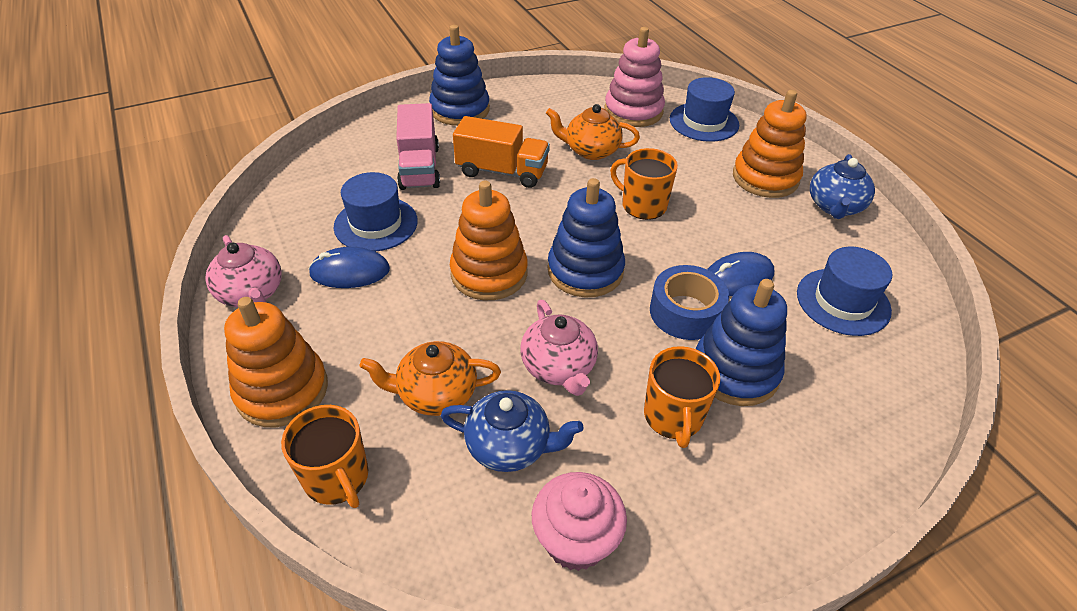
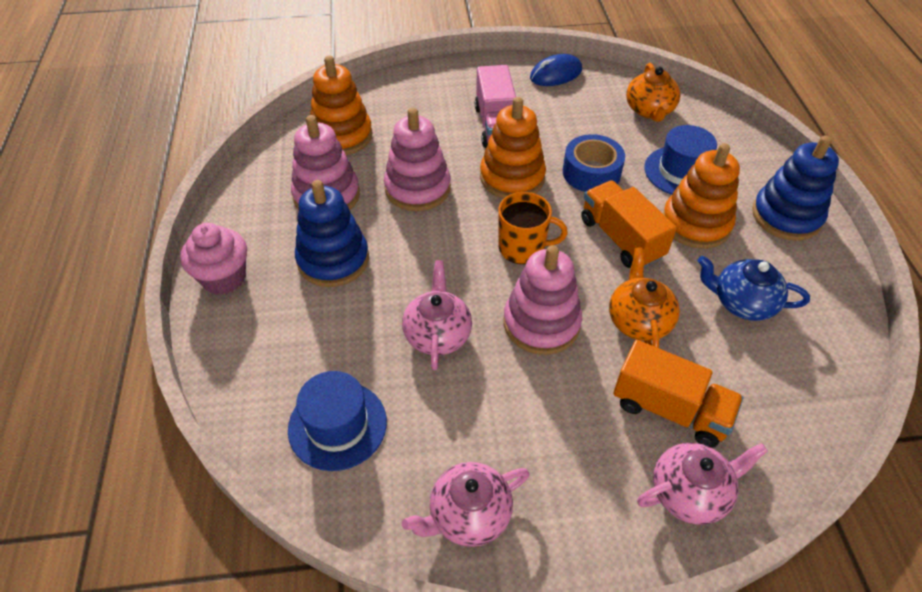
blue hat: [333,172,418,251] [670,77,739,142] [797,247,892,336] = 3 -> [288,371,387,471] [644,125,717,195] = 2
blue mouse: [308,247,390,288] [707,252,774,296] = 2 -> [530,54,582,86] = 1
blue stacking toy: [429,25,490,126] [548,178,625,298] [696,279,787,406] = 3 -> [295,180,369,287] [752,136,839,241] = 2
blue teapot: [441,390,584,472] [810,154,875,219] = 2 -> [698,256,810,321] = 1
orange mug: [281,405,368,508] [610,148,678,220] [644,346,720,448] = 3 -> [498,192,568,264] = 1
orange truck: [453,116,550,188] = 1 -> [581,180,677,268] [613,340,743,448] = 2
pink stacking toy: [605,27,665,127] = 1 -> [291,115,360,210] [384,108,451,211] [503,245,582,355] = 3
pink teapot: [206,235,282,307] [520,300,598,396] = 2 -> [402,260,472,370] [402,462,530,547] [637,443,768,525] = 3

